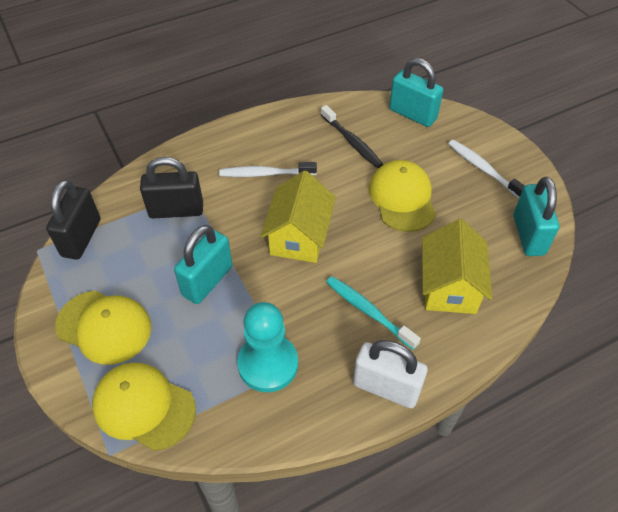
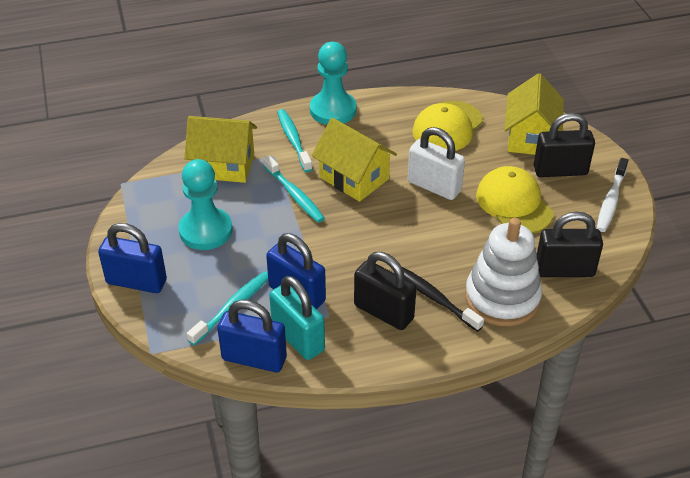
black padlock: [46,180,100,260] [140,157,203,218] = 2 -> [354,252,416,330] [534,113,595,177] [537,212,603,277] = 3
blue padlock: none = 0 -> [98,223,167,293] [217,300,287,372] [266,233,326,309] = 3
turquoise padlock: [174,225,232,304] [389,58,443,127] [513,177,559,256] = 3 -> [269,276,325,360] = 1
turquoise pawn: [237,302,298,392] = 1 -> [178,159,233,250] [310,42,357,125] = 2
turquoise toothbrush: [326,276,421,350] = 1 -> [187,271,268,345] [263,155,325,223] [277,109,313,172] = 3
white stacking toy: none = 0 -> [465,218,542,326] = 1
white toothbrush: [219,162,317,177] [448,140,525,198] = 2 -> [597,158,628,232] = 1
yellow cap: [55,291,152,365] [92,362,196,451] [369,160,436,232] = 3 -> [412,101,483,151] [476,166,553,234] = 2
yellow house: [260,171,336,263] [422,219,492,314] = 2 -> [184,116,257,183] [312,118,397,202] [504,73,564,155] = 3

